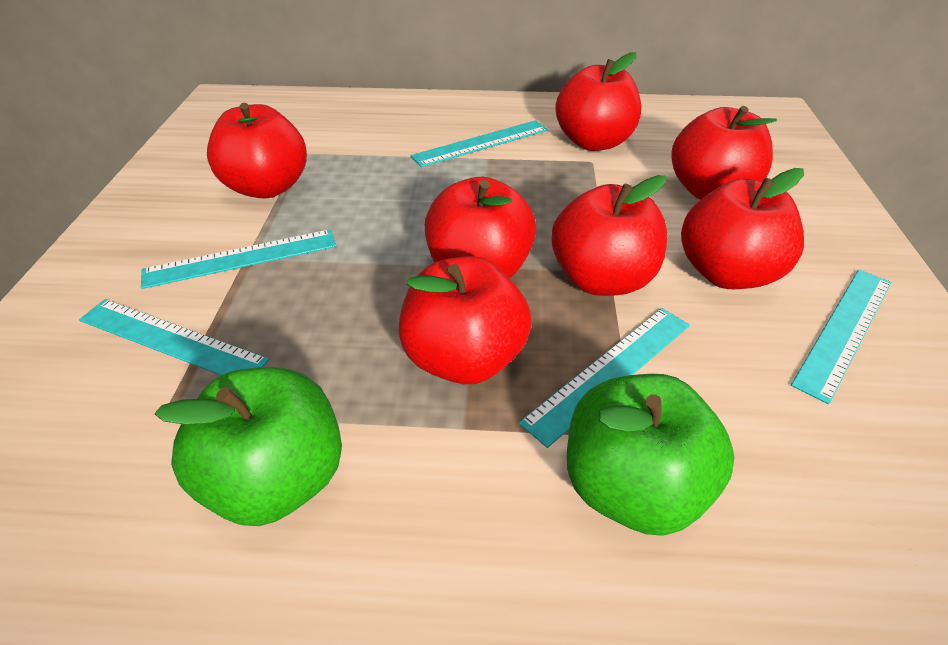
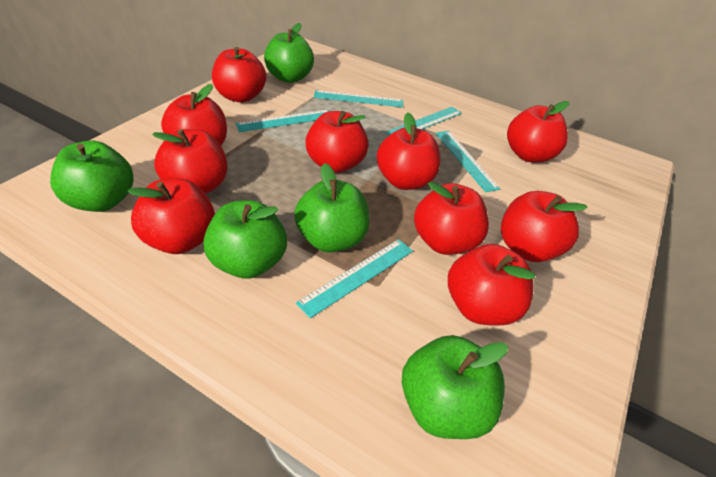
green apple: [155,367,342,526] [567,374,735,536] = 2 -> [50,140,134,212] [203,200,287,279] [264,23,314,83] [294,163,369,253] [402,335,508,439] = 5
red apple: [207,103,307,199] [399,256,532,384] [425,177,536,278] [552,175,667,296] [555,52,641,151] [671,106,777,200] [681,168,804,289] = 7 -> [127,178,215,254] [152,129,228,194] [161,84,227,145] [212,47,266,103] [305,111,369,173] [377,113,440,190] [414,182,489,255] [448,244,535,326] [501,191,588,262] [507,101,569,163] = 10

